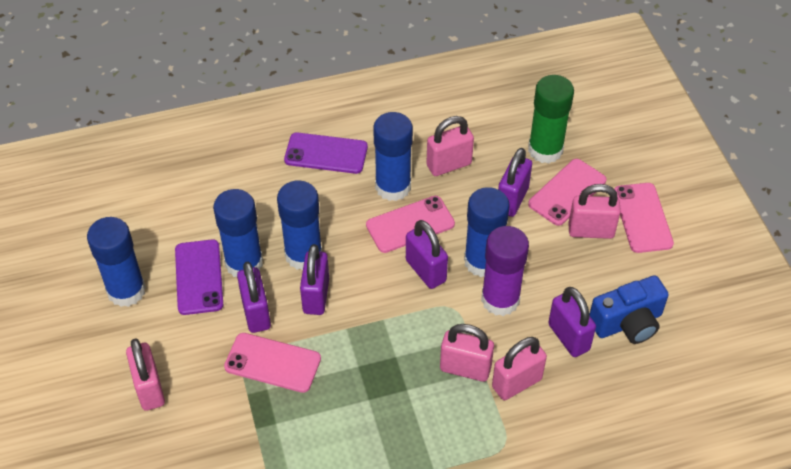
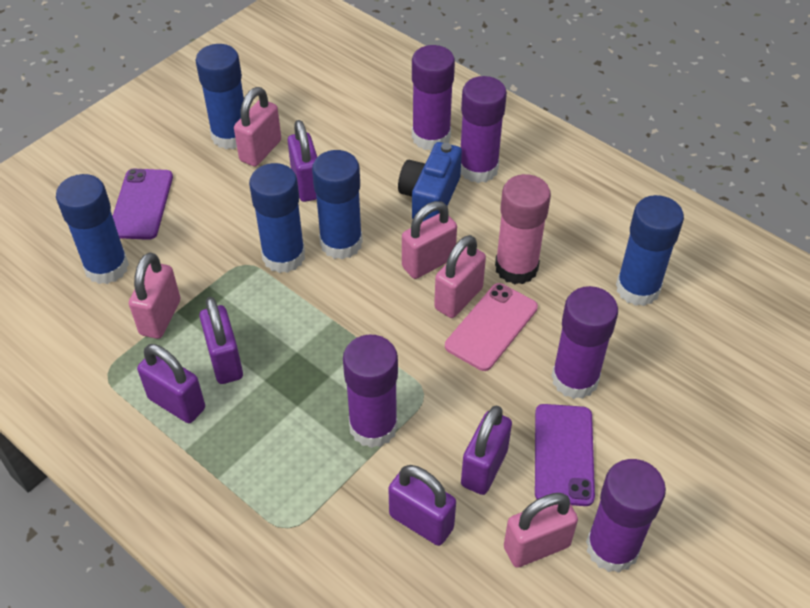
green glue stick: [528,75,574,164] = 1 -> none = 0
pink glue stick: none = 0 -> [495,174,551,285] = 1
pink phone: [224,333,321,393] [366,196,455,253] [528,159,607,226] [614,183,674,253] = 4 -> [445,283,538,371] = 1
purple glue stick: [481,226,529,316] = 1 -> [343,334,398,448] [412,45,455,151] [461,76,507,183] [552,286,618,399] [586,459,666,573] = 5

